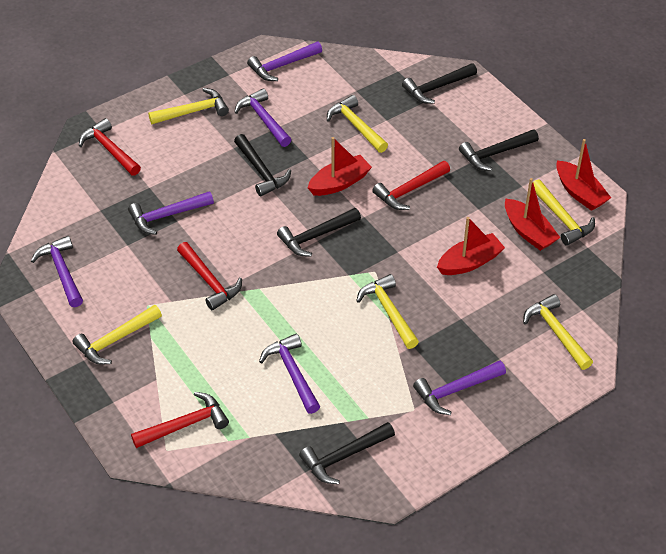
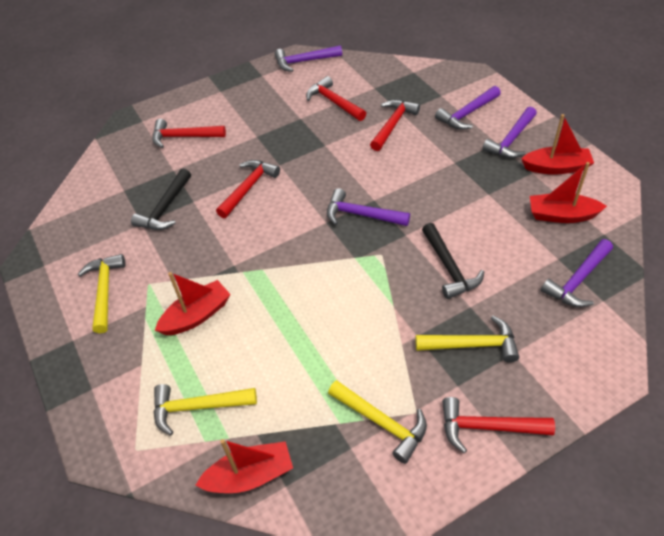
black hammer: [234,134,291,196] [277,208,361,257] [299,422,395,484] [402,63,477,104] [459,129,539,171] = 5 -> [131,168,191,230] [422,223,484,299] = 2
purple hammer: [31,236,83,307] [128,191,214,235] [235,88,291,147] [247,42,322,81] [259,333,320,414] [413,360,506,415] = 6 -> [275,45,342,72] [327,188,410,226] [435,86,501,130] [482,107,537,158] [541,239,613,307] = 5
red hammer: [79,118,141,176] [131,392,229,448] [177,242,242,310] [372,161,450,210] = 4 -> [152,119,226,148] [216,160,280,218] [306,76,366,121] [370,100,420,151] [442,397,555,453] = 5
yellow hammer: [72,305,162,365] [148,88,229,124] [327,95,388,153] [356,274,419,349] [523,294,593,370] [533,179,595,246] = 6 -> [78,254,125,333] [153,384,257,435] [328,380,427,464] [416,316,519,363] = 4

